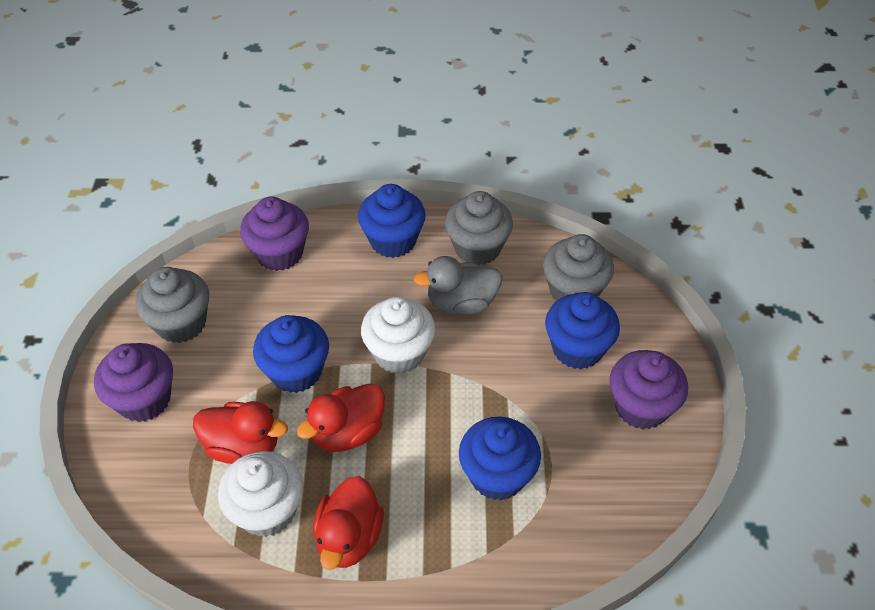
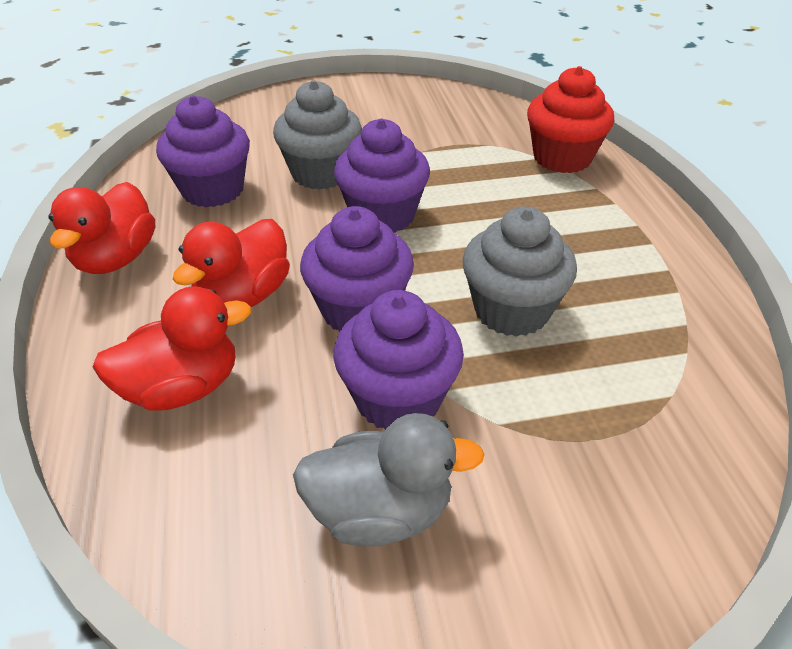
blue cupcake: [253,315,329,393] [358,184,426,258] [459,417,541,500] [545,292,620,369] = 4 -> none = 0
grey cupcake: [135,267,209,343] [445,191,513,265] [543,234,614,301] = 3 -> [273,80,362,190] [463,206,577,337] = 2
purple cupcake: [94,343,173,422] [240,196,309,271] [609,350,688,430] = 3 -> [156,95,250,207] [300,206,414,332] [333,290,464,429] [334,119,430,233] = 4
red cupcake: none = 0 -> [527,66,614,173] = 1
white cupcake: [218,451,303,537] [361,296,436,374] = 2 -> none = 0

